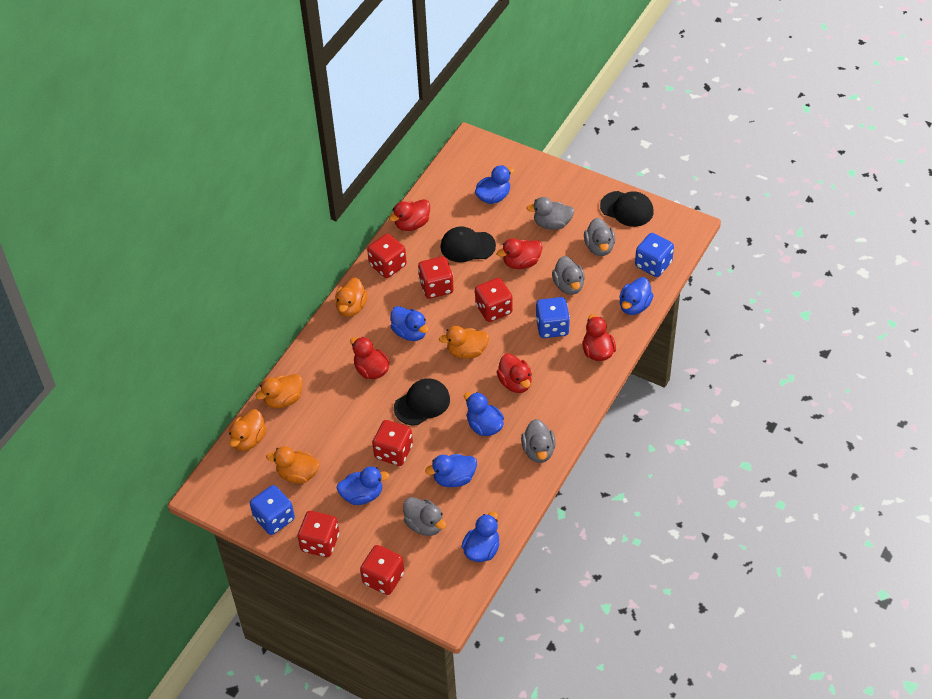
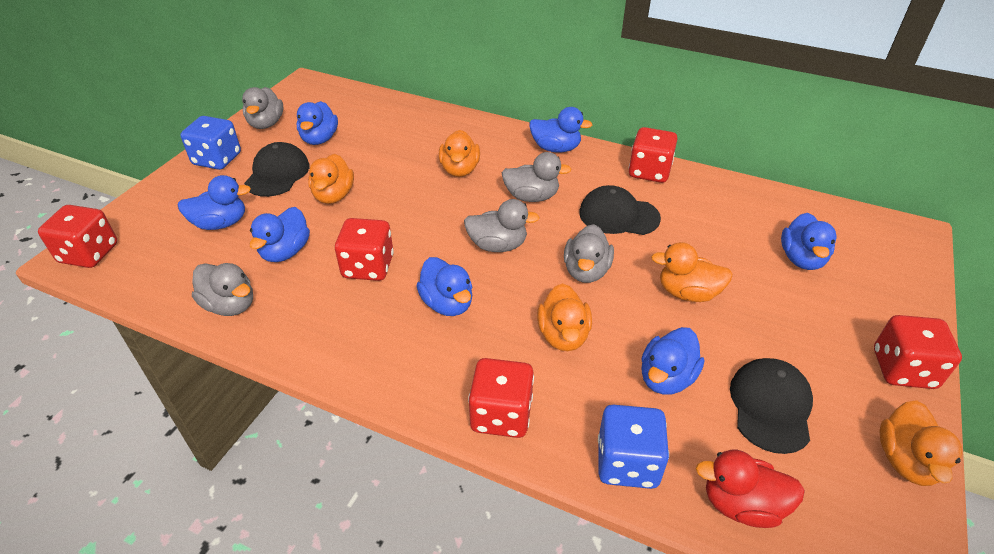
blue dice: [250,485,295,535] [536,297,570,338] [635,233,674,277] = 3 -> [181,116,241,170] [598,405,669,489] = 2
red dice: [298,511,339,557] [360,545,404,595] [367,234,407,278] [372,420,413,466] [418,256,454,299] [475,278,513,322] = 6 -> [38,205,118,268] [335,218,394,281] [468,358,534,438] [629,127,677,183] [874,315,962,389] = 5
red duck: [350,337,390,379] [389,199,430,231] [497,238,543,269] [497,353,532,393] [582,314,616,361] = 5 -> [696,450,805,528] = 1

